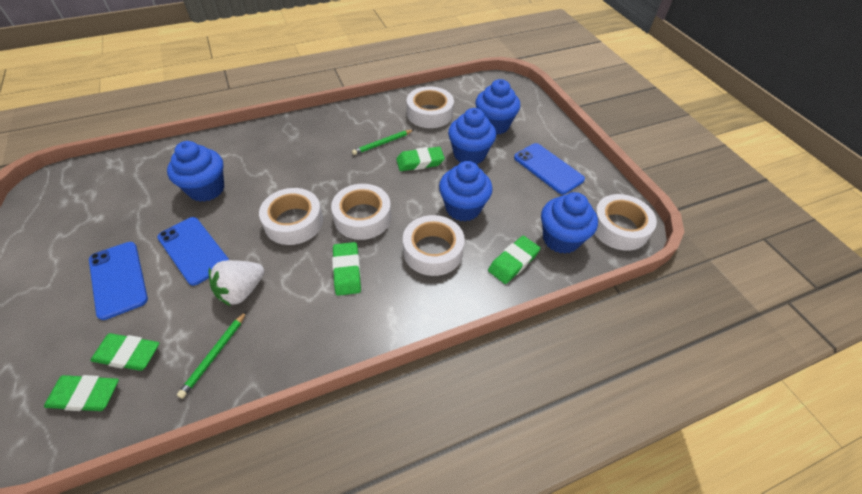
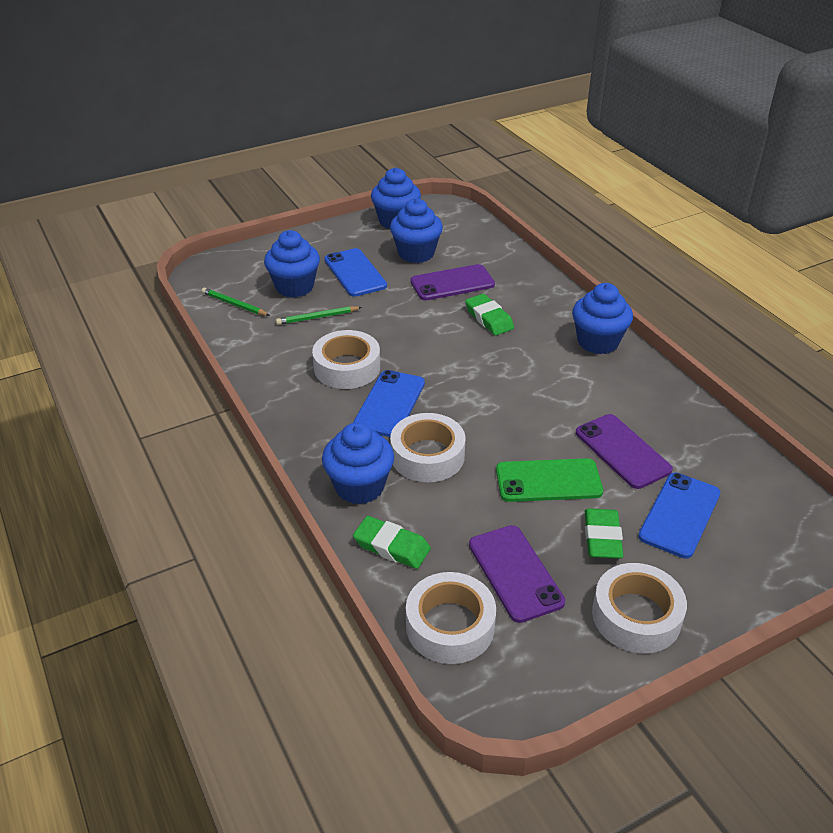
green eraser: [44,375,119,411] [90,333,159,371] [332,242,361,296] [396,147,445,171] [488,236,540,284] = 5 -> [353,516,431,569] [465,294,514,336] [585,508,623,559] = 3
green phone: none = 0 -> [496,458,603,502] = 1
purple phone: none = 0 -> [410,264,495,300] [469,525,565,623] [576,414,673,489] = 3
white strawberry: [208,260,264,306] = 1 -> none = 0
white tape: [259,188,323,245] [331,184,391,240] [403,215,465,276] [407,86,454,128] [594,194,657,251] = 5 -> [312,330,380,389] [390,413,466,482] [406,572,496,664] [592,563,687,654] = 4

